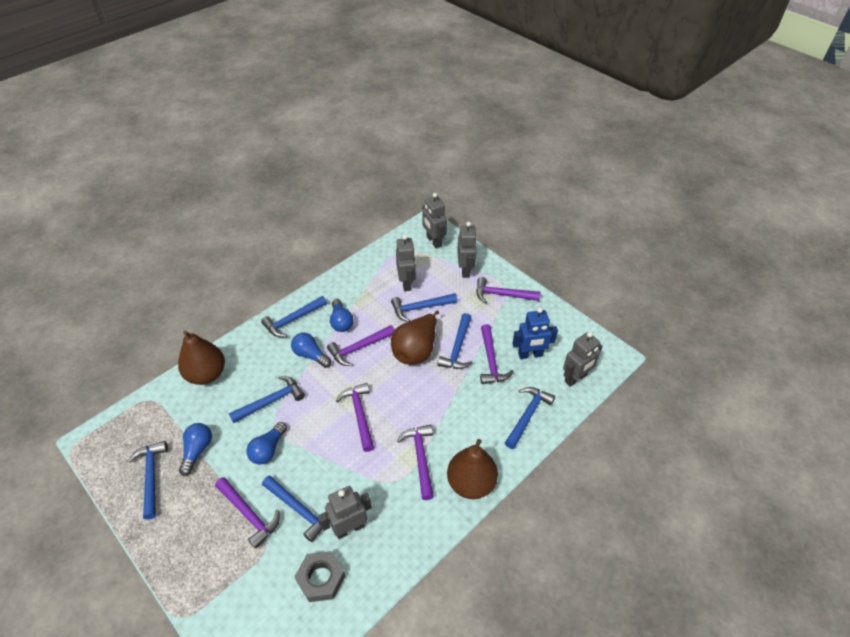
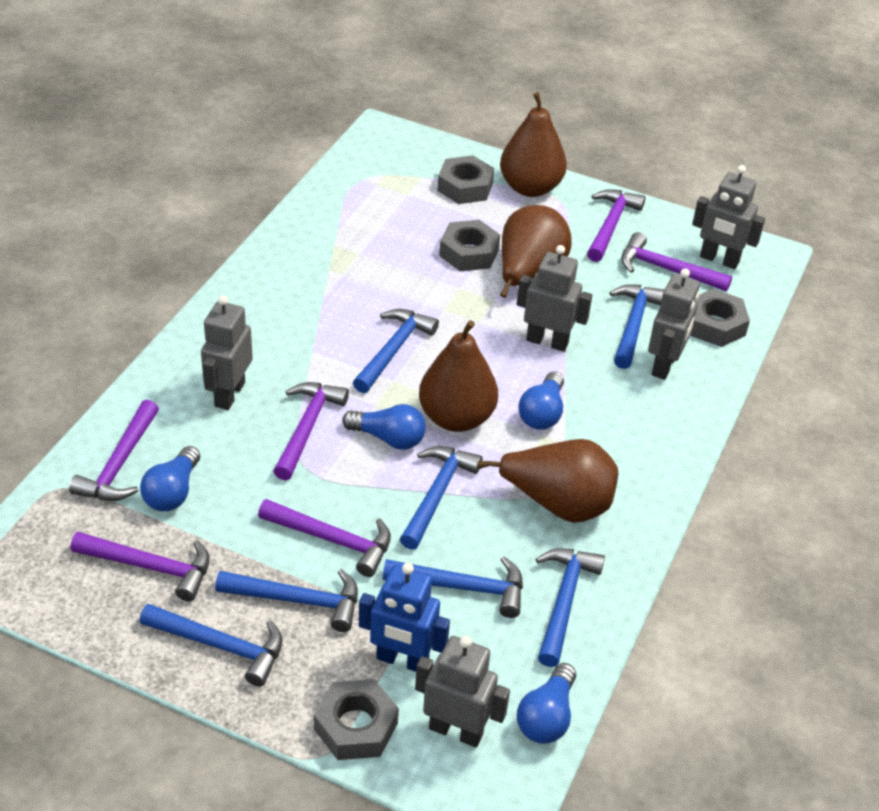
brown pear: [178,330,225,385] [391,311,439,365] [447,439,498,499] = 3 -> [419,320,498,432] [477,439,618,523] [500,92,567,197] [500,205,572,298] = 4
grey nut: [295,551,345,602] = 1 -> [314,679,399,760] [438,155,494,204] [439,220,500,271] [691,289,750,347] = 4

